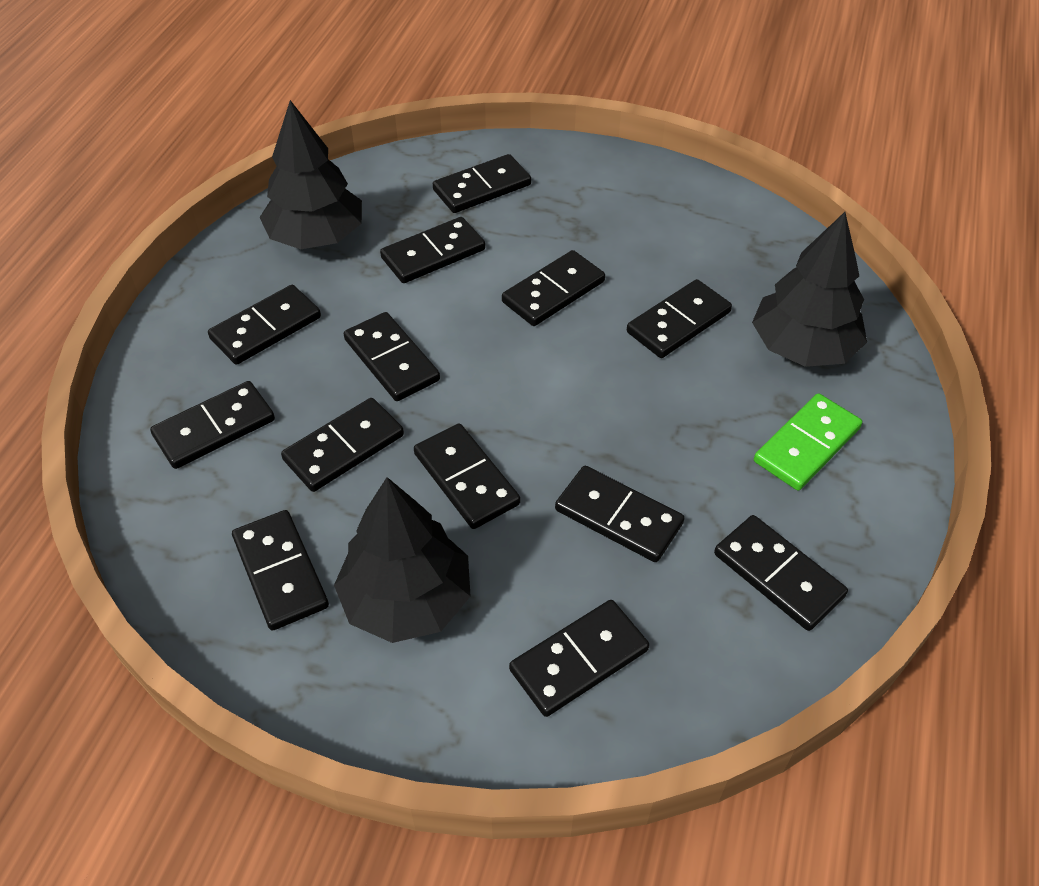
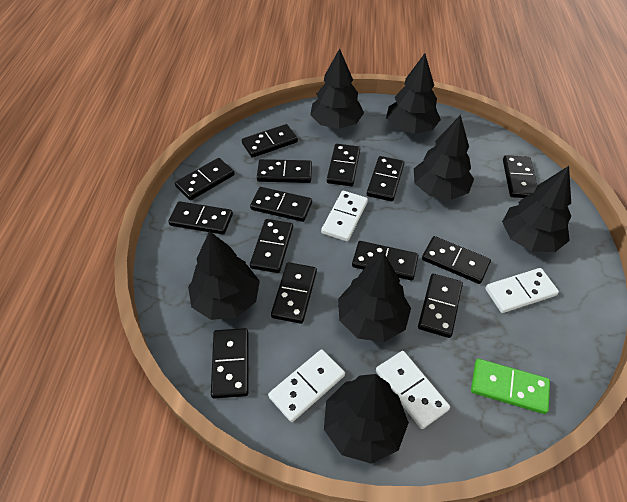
black domino: [150,381,275,469] [208,285,321,365] [232,510,329,631] [281,398,404,492] [344,312,440,401] [380,217,485,283] [414,423,520,529] [433,154,531,213] [502,250,605,326] [509,600,649,717] [555,466,684,562] [627,279,732,358] [714,515,848,631] = 13 -> [168,201,233,235] [175,158,235,200] [211,328,248,399] [242,124,298,158] [250,187,312,222] [250,219,293,273] [257,159,312,183] [271,262,317,324] [327,144,360,186] [352,241,418,280] [367,156,404,201] [418,274,463,338] [422,236,491,284] [503,155,537,198] = 14
black tree: [260,100,362,249] [334,477,471,643] [752,212,867,367] = 3 -> [188,231,260,320] [310,48,364,129] [324,374,409,464] [338,253,411,342] [386,53,441,134] [414,115,474,200] [502,166,571,252] = 7
white domino: none = 0 -> [268,349,345,422] [321,191,368,242] [376,351,450,429] [485,268,559,313] = 4

